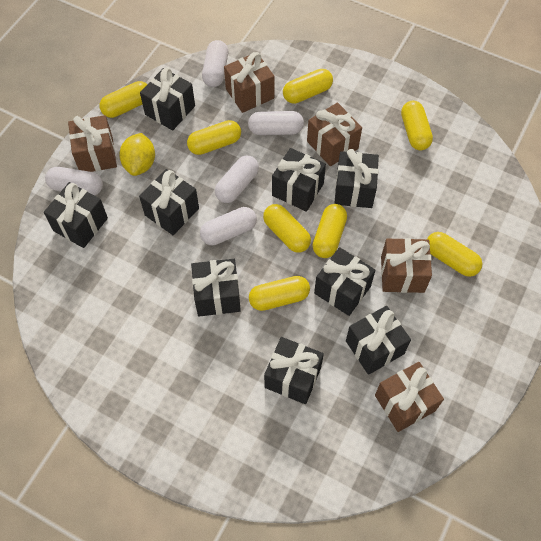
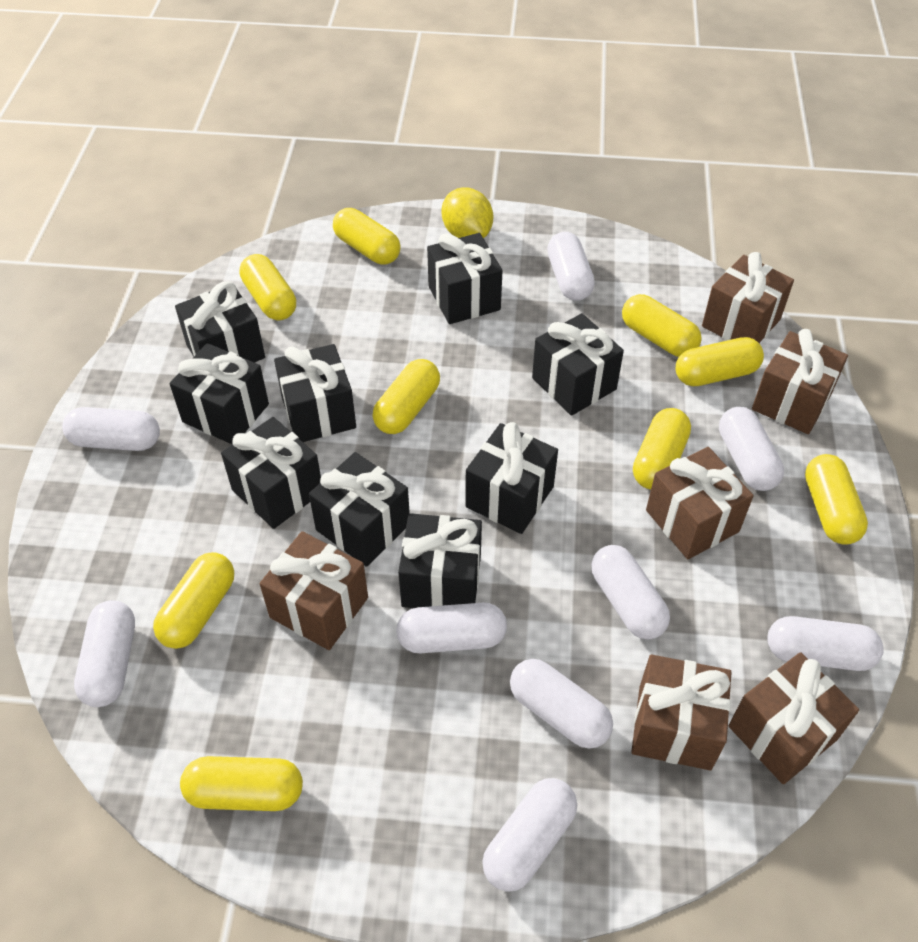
brown gift: [68,115,117,172] [224,52,275,113] [307,102,362,166] [375,362,444,432] [381,238,432,293] = 5 -> [260,531,368,650] [631,655,731,770] [646,447,753,559] [702,252,794,343] [729,652,859,784] [752,329,848,434] = 6
white capsule: [45,167,103,196] [200,207,257,245] [202,40,228,87] [215,155,259,203] [248,111,304,135] = 5 -> [62,407,160,451] [74,600,135,707] [396,603,507,653] [482,778,577,892] [510,659,613,748] [547,232,595,301] [591,545,670,640] [719,407,784,491] [767,616,884,671] = 9
yellow capsule: [100,81,147,118] [187,120,241,155] [249,276,310,311] [263,204,311,253] [283,69,333,104] [313,204,347,258] [401,101,433,150] [427,232,482,277] = 8 -> [153,552,234,649] [180,756,303,811] [239,254,296,320] [333,208,400,265] [372,359,440,434] [622,294,702,357] [633,408,691,490] [676,337,764,386] [805,454,868,545] = 9

